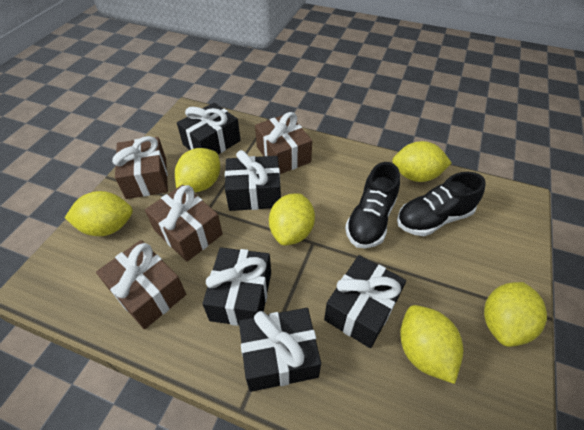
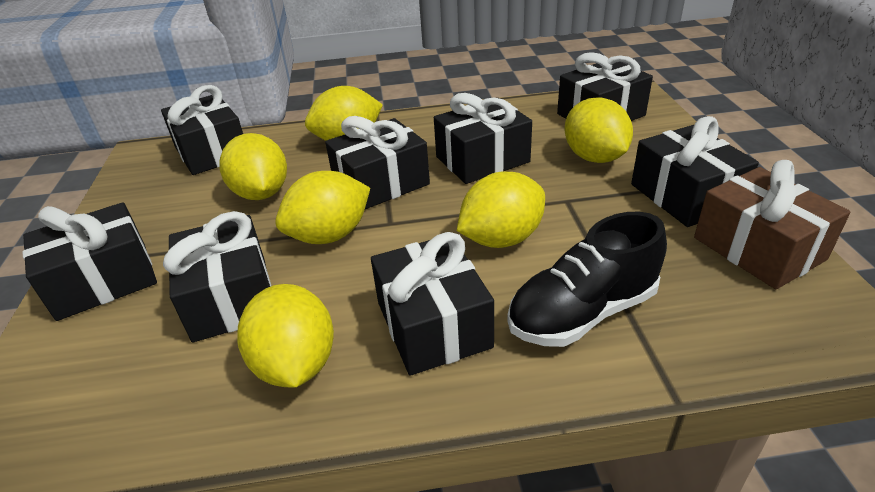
black gift: [177,103,241,154] [202,247,271,326] [225,150,281,211] [239,308,321,392] [324,255,406,348] = 5 -> [23,202,157,321] [161,85,243,175] [163,211,271,342] [325,116,430,209] [371,232,494,376] [434,93,532,184] [557,52,653,121] [631,116,759,227] = 8
black shoe: [345,162,400,248] [397,172,486,236] = 2 -> [507,212,667,347] = 1
brown gift: [96,240,186,329] [112,136,168,199] [145,185,223,262] [255,112,312,174] = 4 -> [694,160,851,289] = 1

